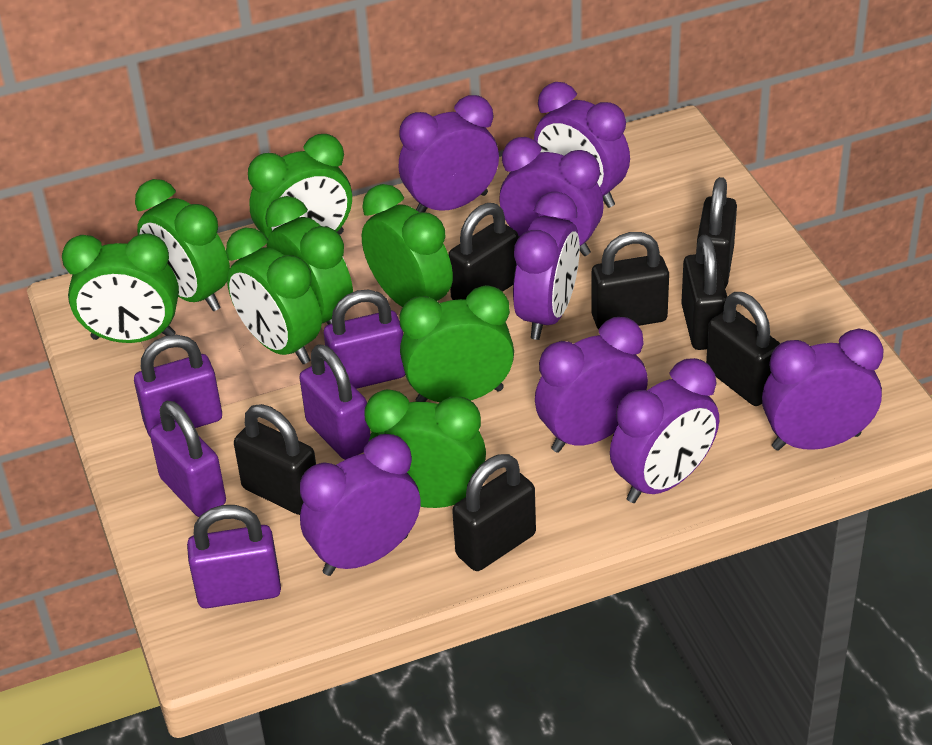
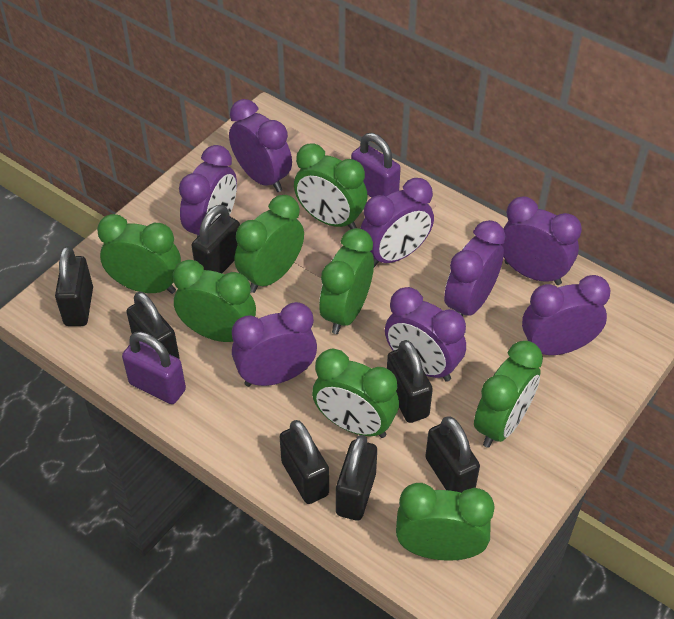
purple padlock: [134,335,222,436] [150,401,226,517] [187,505,281,608] [299,344,371,460] [324,290,405,389] = 5 -> [122,332,186,404] [351,133,401,198] = 2

